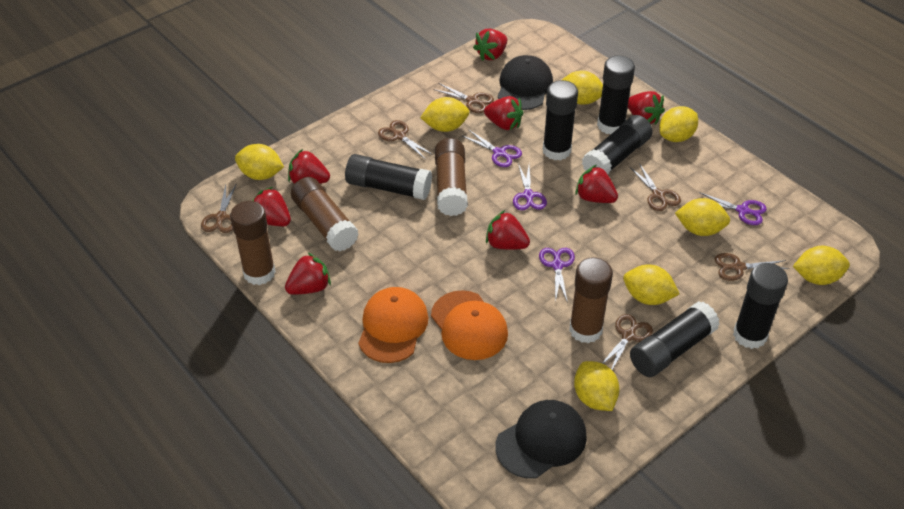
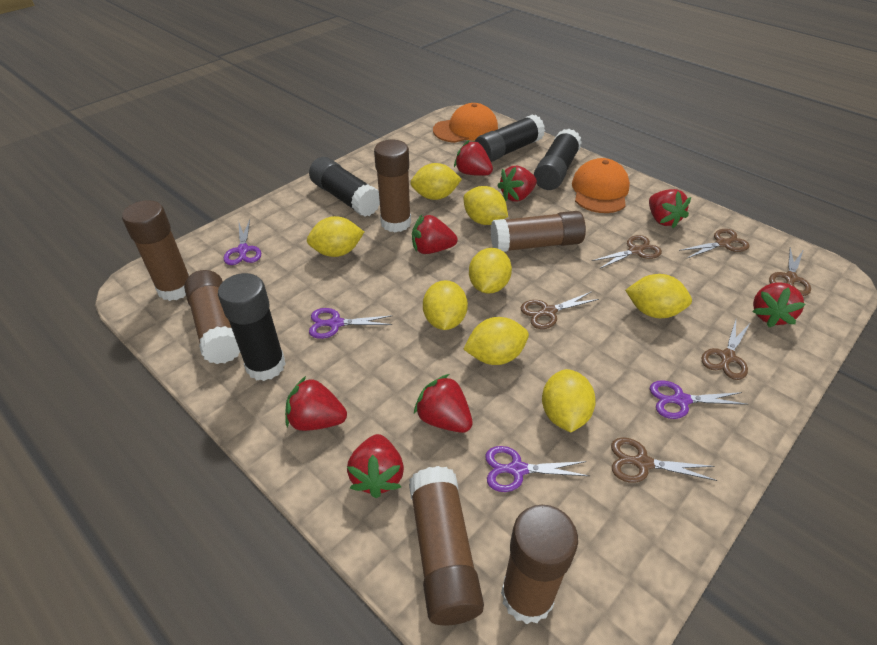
black cap: [495,400,587,479] [498,55,553,110] = 2 -> none = 0
black glue stick: [345,154,432,200] [543,80,578,160] [582,115,653,174] [597,55,635,134] [630,301,720,377] [733,263,788,349] = 6 -> [218,273,286,381] [309,157,380,217] [475,114,545,162] [534,129,582,190] = 4
brown glue stick: [230,201,276,285] [291,177,359,252] [435,138,468,216] [569,257,613,343] = 4 -> [122,200,189,301] [184,270,240,364] [374,140,411,233] [409,466,484,625] [491,211,586,252] [501,505,578,624] = 6

